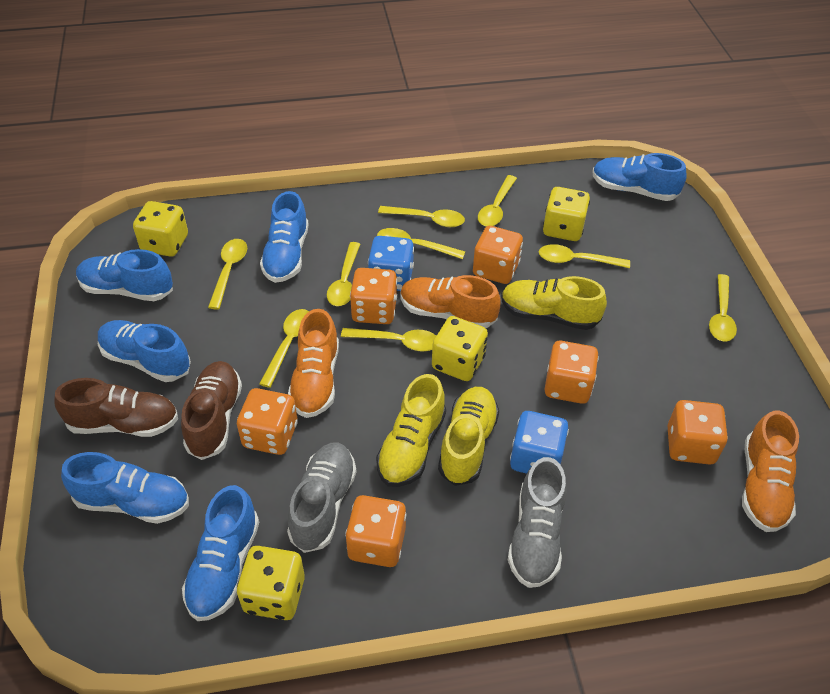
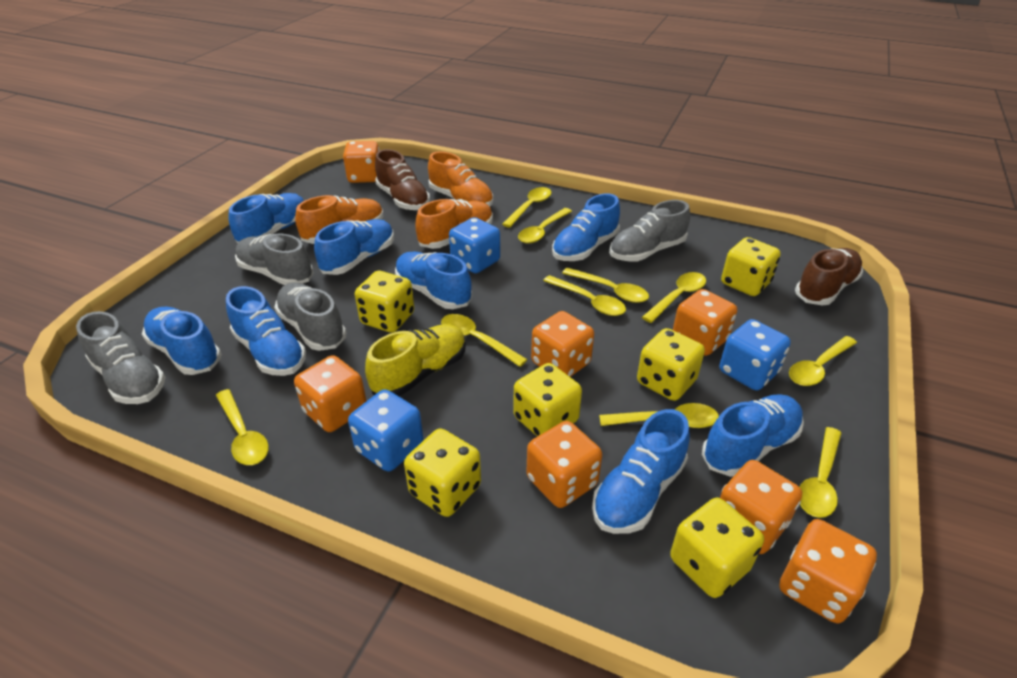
blue dice: [368,236,414,291] [510,411,569,474] = 2 -> [348,389,423,472] [449,217,500,273] [719,319,791,391] = 3
blue shoe: [61,452,189,524] [76,249,173,301] [98,320,191,382] [182,485,259,621] [260,191,309,283] [592,153,687,201] = 6 -> [142,307,221,375] [226,286,306,376] [229,193,304,243] [314,219,394,275] [395,251,472,309] [552,193,620,261] [592,409,690,534] [702,394,804,477] = 8
grey shoe: [287,443,357,553] [508,457,567,588] = 2 -> [76,311,165,404] [235,234,314,285] [274,283,346,351] [609,200,690,261] = 4
orange dice: [237,388,298,455] [345,495,406,567] [350,268,397,324] [473,226,523,284] [545,341,599,404] [667,400,728,465] = 6 -> [294,355,367,432] [343,141,379,183] [526,421,602,508] [531,311,594,377] [673,289,737,356] [720,460,802,554] [780,519,877,624] = 7
yellow dice: [133,201,188,257] [237,546,305,620] [432,316,488,381] [543,187,590,241] = 4 -> [355,271,414,333] [404,428,481,517] [514,363,582,437] [637,328,705,401] [670,498,764,598] [721,237,781,296] = 6
yellow shoe: [376,374,446,487] [438,387,499,486] [501,276,607,330] = 3 -> [365,324,466,396] = 1
yellow spoon: [208,239,247,310] [259,309,309,388] [327,242,360,306] [341,328,436,352] [377,228,465,259] [378,206,465,227] [478,175,517,227] [539,244,630,268] [709,274,737,341] = 9 -> [216,389,269,465] [441,314,528,367] [502,187,552,228] [518,208,572,243] [543,275,626,316] [562,268,649,303] [599,403,719,428] [642,272,706,323] [789,336,857,386] [800,427,842,518] = 10

